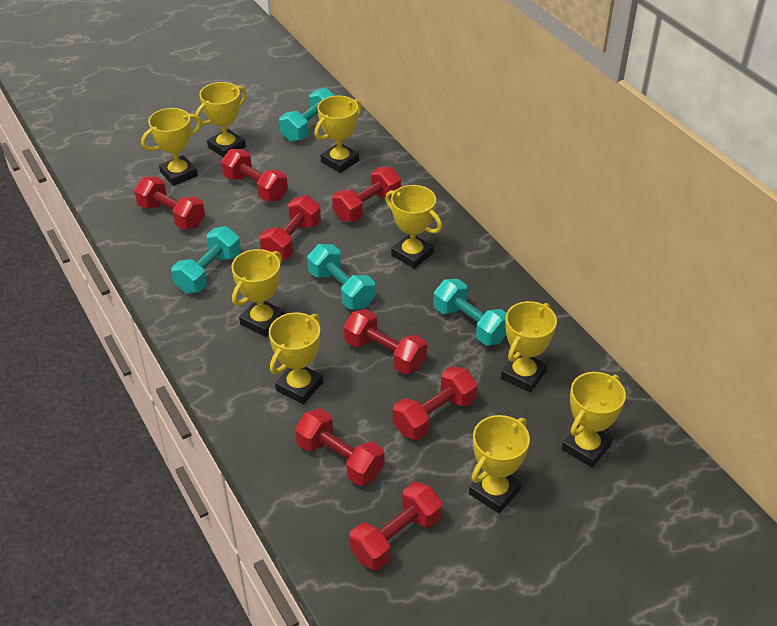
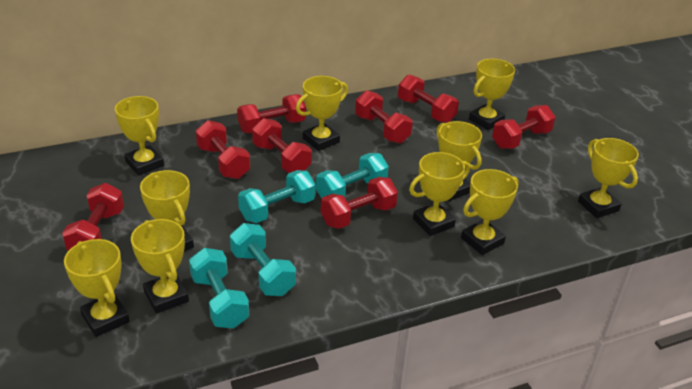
yellow trophy: [141,108,201,186] [195,82,247,158] [231,249,285,337] [269,312,323,404] [314,96,362,173] [385,185,442,269] [469,415,530,513] [501,301,557,392] [561,372,626,467] = 9 -> [64,239,130,337] [115,96,164,175] [131,219,189,314] [140,170,194,251] [296,76,348,151] [409,152,470,236] [436,121,482,201] [461,169,519,255] [469,59,515,130] [578,138,639,218] = 10

